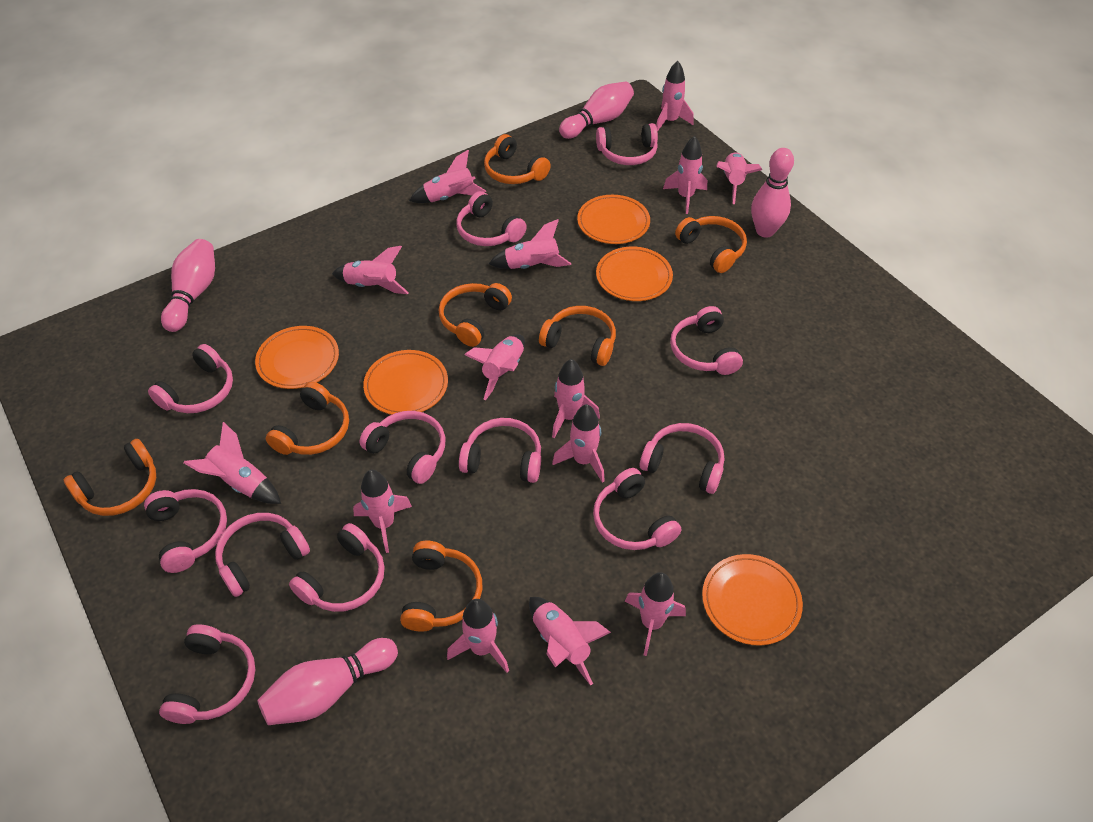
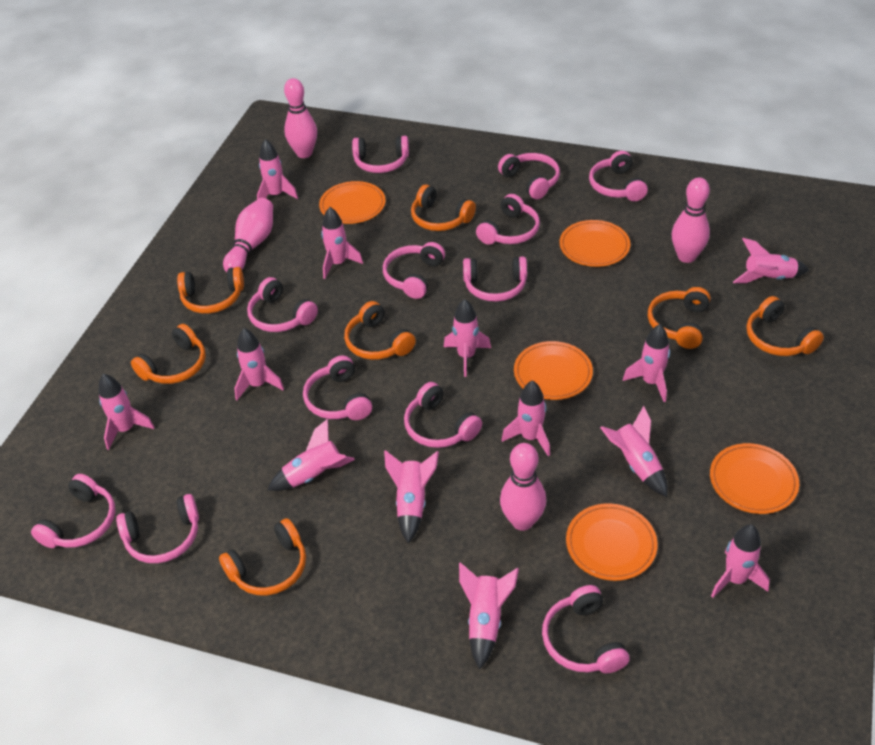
pink rocket: [183,422,281,504] [332,246,409,294] [353,470,412,553] [409,150,486,203] [447,599,509,673] [464,334,525,400] [489,219,571,269] [529,597,611,686] [552,359,600,438] [552,404,605,483] [625,572,686,656] [656,61,694,131] [663,136,707,214] [716,152,762,204] = 14 -> [99,374,155,450] [234,328,284,400] [257,139,298,199] [267,419,355,491] [321,207,363,279] [384,450,439,544] [444,299,491,377] [459,562,519,669] [502,381,550,456] [600,406,668,497] [623,324,670,402] [711,525,770,598] [733,238,809,283] = 13

